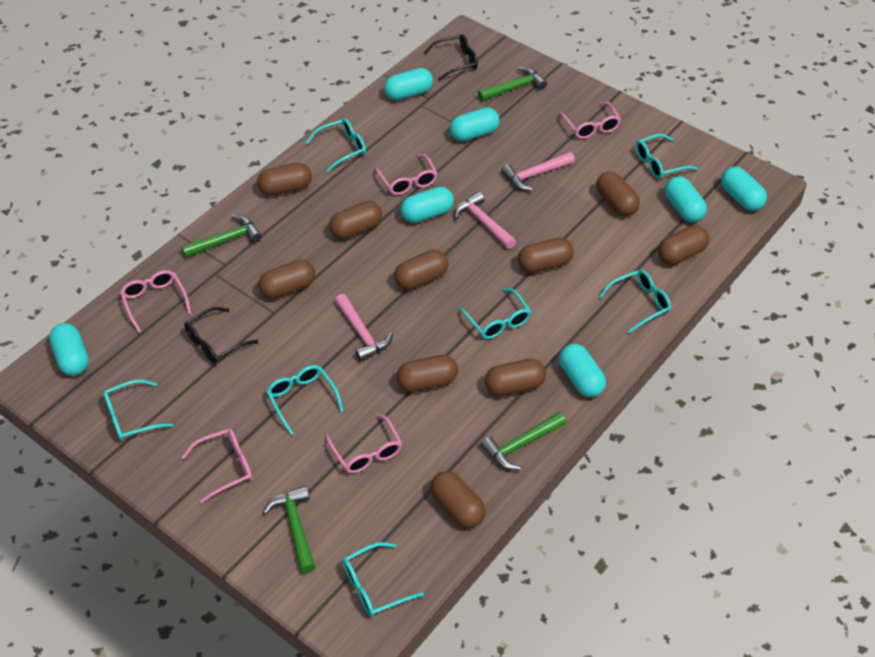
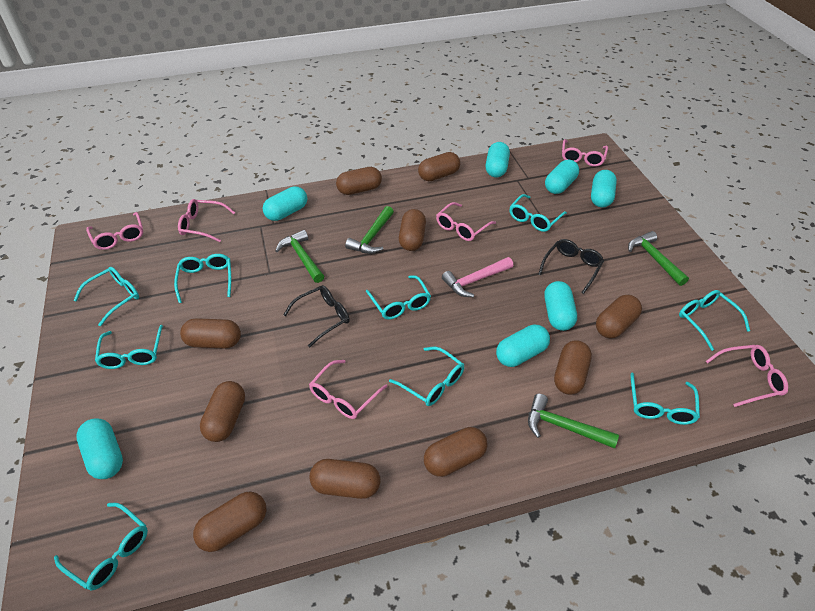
pink glasses: [120,270,191,333] [182,429,252,503] [325,414,402,473] [374,154,438,195] [558,102,621,139] = 5 -> [86,212,143,250] [178,199,235,242] [309,360,387,419] [436,202,496,241] [562,139,608,167] [706,345,788,407] = 6
pink hammer: [335,294,393,362] [454,192,516,249] [501,152,575,191] = 3 -> [442,257,513,297] = 1
turquoise glasses: [103,380,173,441] [266,365,343,435] [306,118,366,172] [343,542,424,616] [458,288,531,339] [598,270,671,333] [636,134,698,179] = 7 -> [54,503,148,591] [74,267,139,326] [95,325,163,369] [174,254,231,303] [366,275,431,319] [389,347,464,406] [509,194,567,232] [631,373,700,425] [679,290,750,351] = 9

